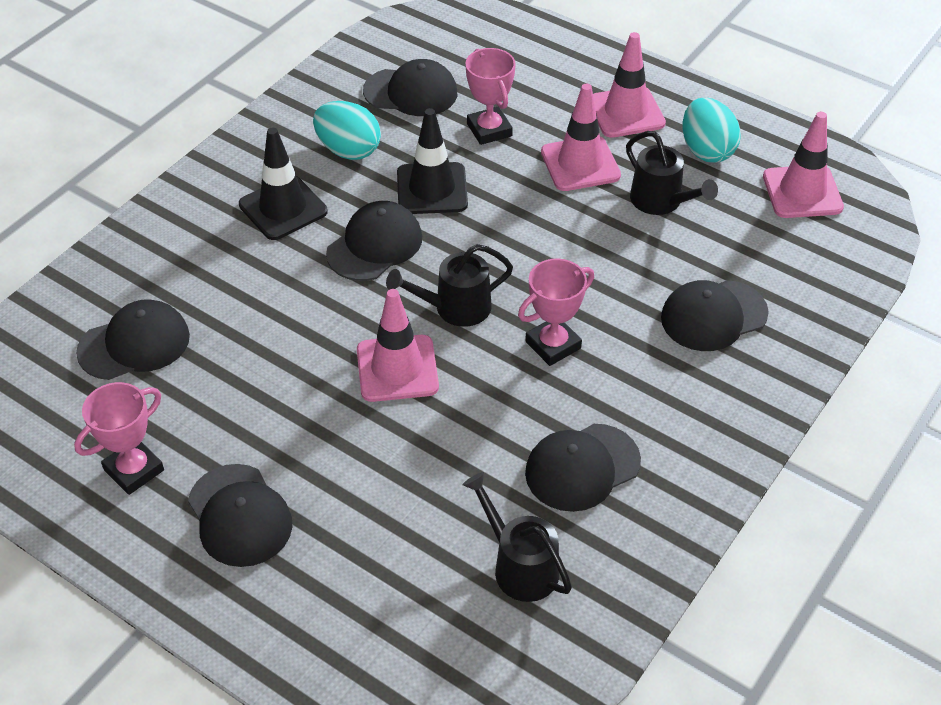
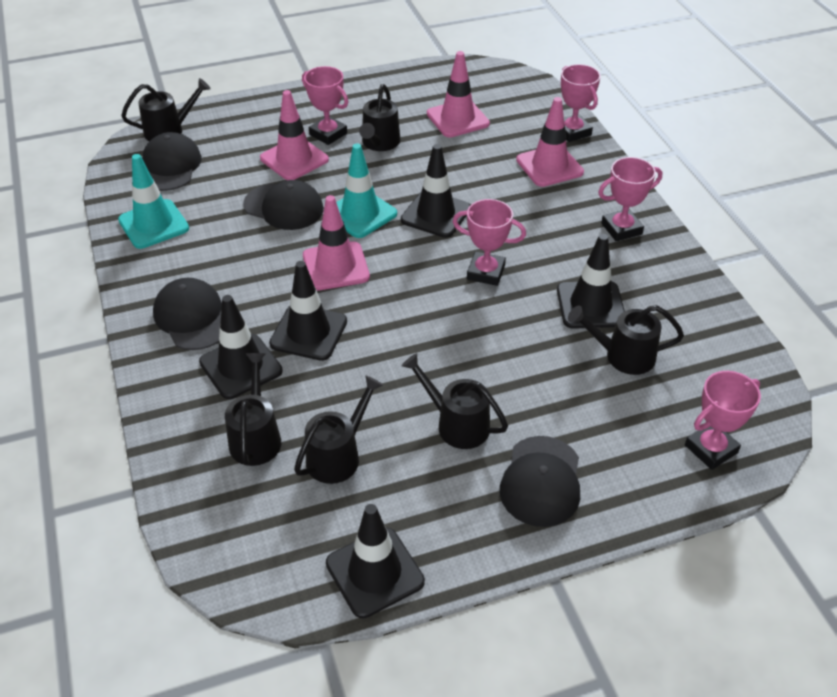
black cap: [76,299,190,380] [188,464,292,567] [326,201,422,281] [363,59,457,116] [525,424,641,512] [661,280,769,351] = 6 -> [142,132,202,191] [153,278,222,350] [243,180,324,230] [500,436,580,527] = 4
black traffic cone: [239,128,328,240] [397,108,468,214] = 2 -> [199,295,283,399] [269,261,347,361] [326,504,425,618] [401,144,470,238] [557,234,625,329] = 5
black watering can: [386,244,513,327] [462,472,572,602] [626,131,718,215] = 3 -> [121,78,211,141] [225,353,281,466] [294,375,383,484] [359,84,400,151] [402,353,508,449] [568,305,684,375] = 6
pink trophy: [74,382,164,495] [465,48,516,145] [518,259,594,366] = 3 -> [302,66,348,145] [452,199,526,286] [561,64,601,142] [598,157,662,241] [685,371,761,470] = 5
turquoise egg: [313,101,381,160] [683,98,741,163] = 2 -> none = 0
turquoise traffic cone: none = 0 -> [118,154,189,249] [336,144,397,238] = 2

